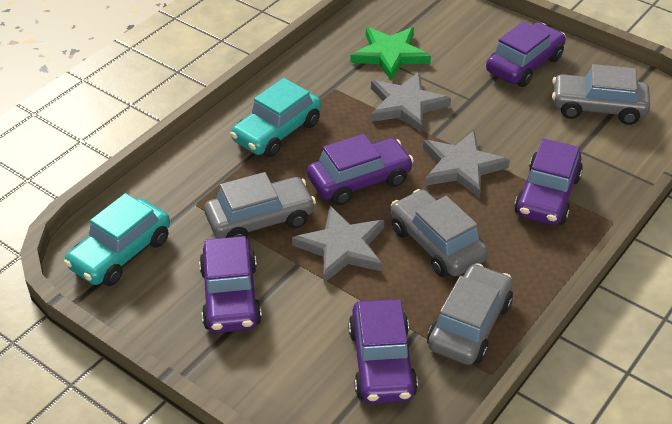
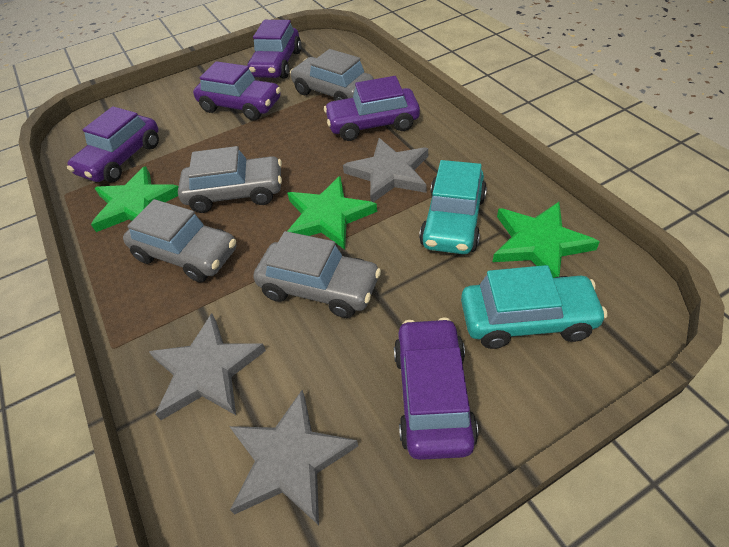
green star: [350,27,431,81] = 1 -> [91,166,179,232] [287,176,377,250] [493,202,600,278] = 3

